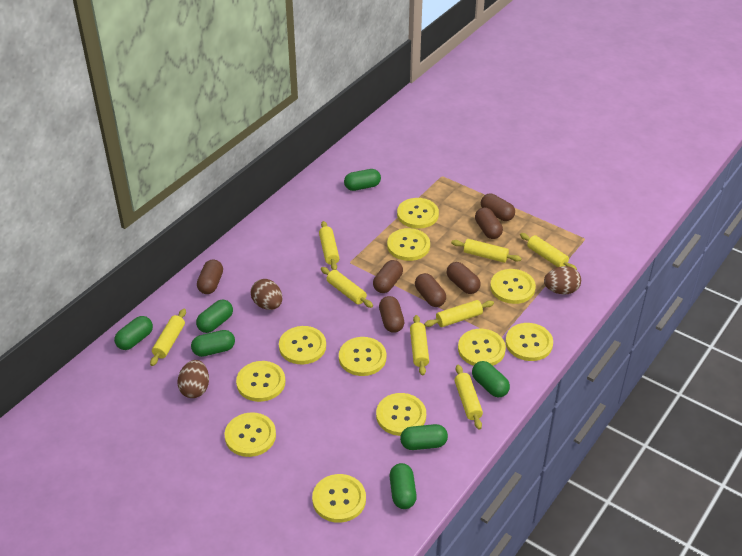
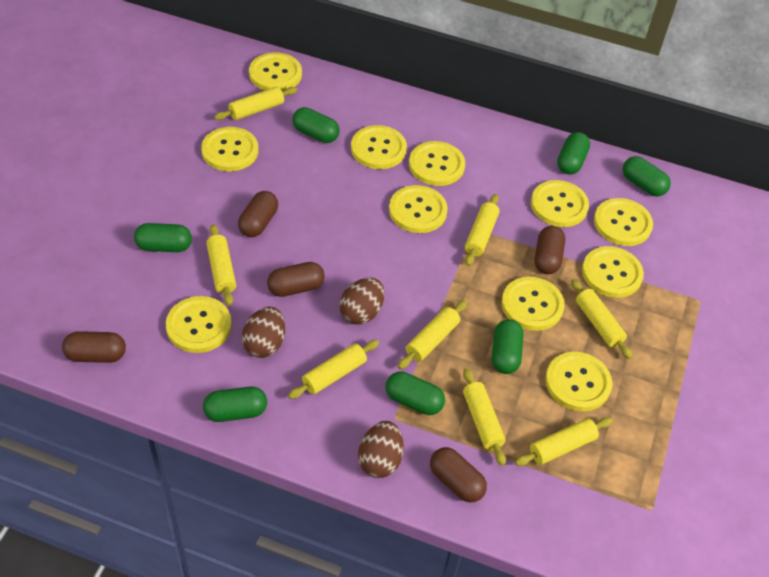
brown capsule: [197,260,223,294] [373,260,403,293] [379,296,404,333] [415,273,446,307] [447,262,481,294] [475,207,503,239] [481,194,515,221] = 7 -> [62,331,126,363] [238,191,278,237] [267,262,325,297] [430,447,487,503] [535,226,565,274] = 5

